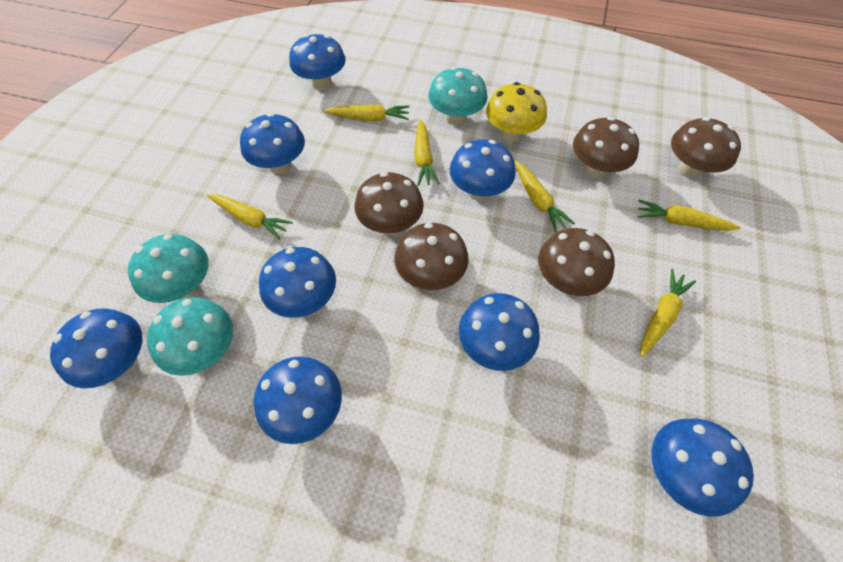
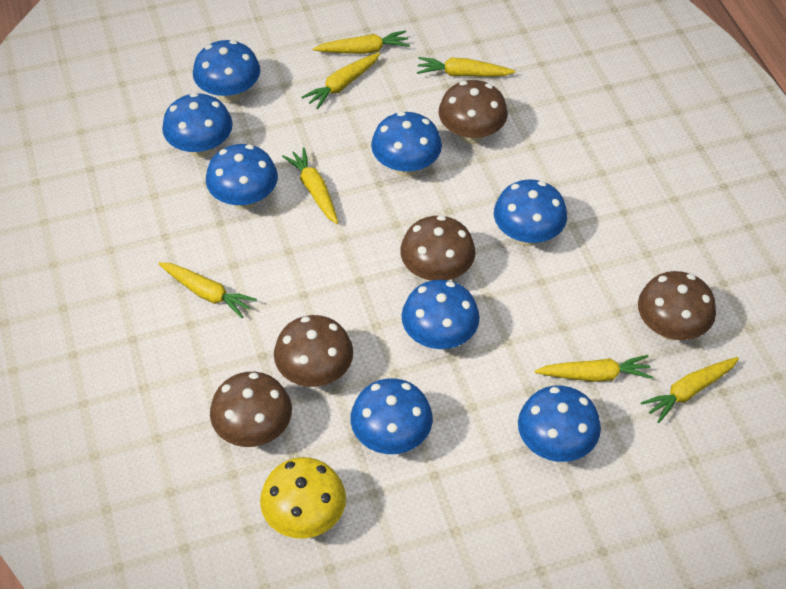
turquoise mushroom: [128,234,209,303] [147,297,233,376] [428,66,487,126] = 3 -> none = 0
yellow carrot: [207,194,293,240] [324,104,409,121] [414,119,440,186] [514,160,575,232] [638,200,741,231] [641,269,696,357] = 6 -> [158,262,257,318] [282,148,338,224] [301,53,380,109] [313,30,410,54] [417,57,515,77] [535,355,653,382] [641,357,739,423] = 7

